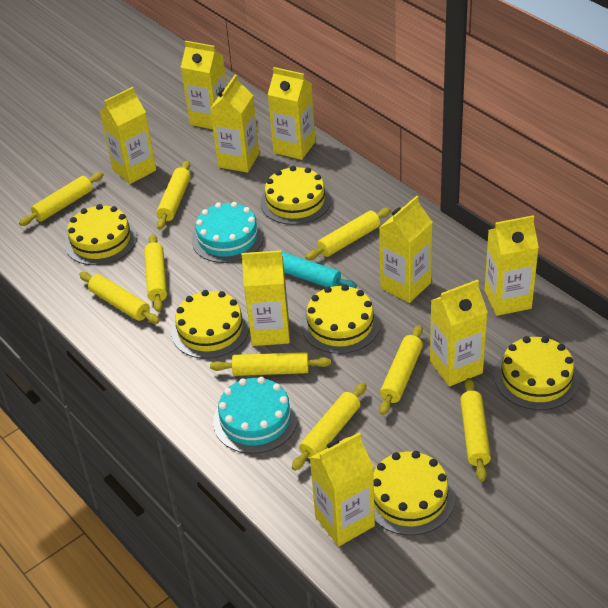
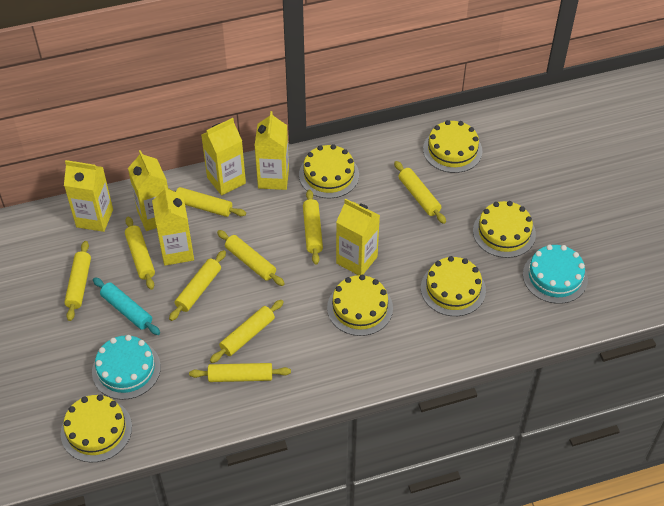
yellow carton: [100,87,156,184] [181,41,227,130] [210,75,259,173] [241,250,290,346] [268,67,315,160] [310,433,375,546] [379,196,433,303] [430,280,488,387] [484,215,539,316] = 9 -> [64,160,113,232] [128,150,168,231] [152,185,194,266] [201,118,246,195] [255,111,289,190] [336,198,380,275] = 6

